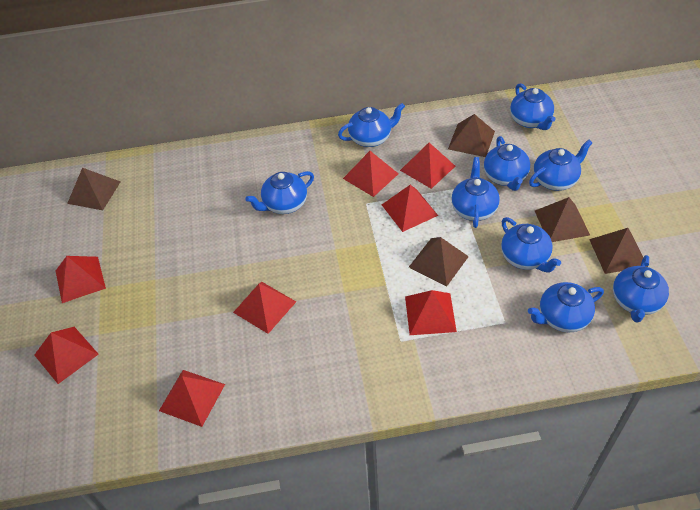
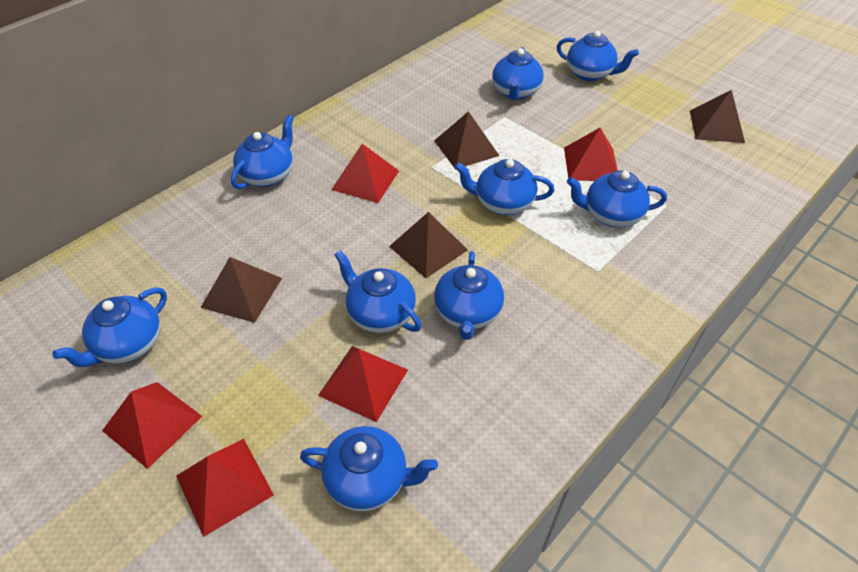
brown pyramid: [67,168,120,210] [409,237,469,287] [448,114,495,157] [535,197,590,242] [589,228,648,274] = 5 -> [201,257,282,323] [389,212,468,278] [434,111,499,170] [690,90,745,143] = 4
red pyramid: [34,327,99,384] [56,256,106,303] [159,370,225,427] [233,282,296,334] [343,151,399,197] [382,185,438,232] [400,143,455,189] [405,290,457,335] = 8 -> [102,382,202,469] [176,439,274,537] [318,346,408,422] [331,144,399,203] [564,128,618,181] = 5

